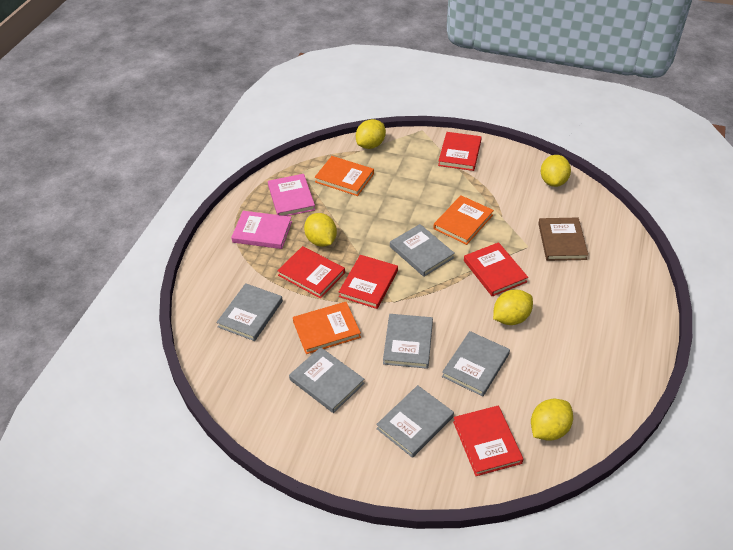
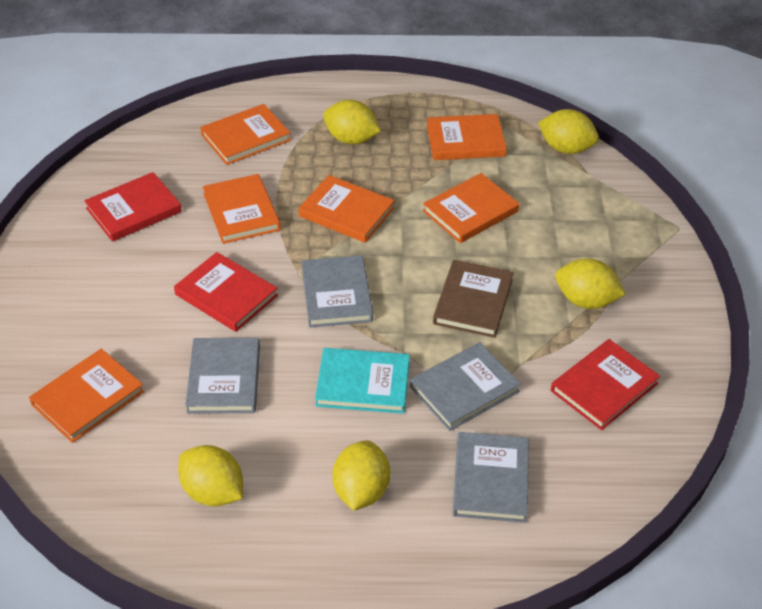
grey book: [216,283,283,341] [289,347,365,413] [376,385,454,458] [383,314,433,369] [390,224,455,277] [442,331,510,396] = 6 -> [185,338,260,414] [302,255,373,328] [410,342,521,431] [453,432,529,523] = 4
orange book: [293,302,361,354] [314,156,374,196] [434,195,494,245] = 3 -> [29,349,144,443] [200,104,291,165] [203,174,280,244] [298,175,394,243] [423,173,519,243] [427,114,507,160] = 6
pink book: [231,211,292,249] [268,174,315,216] = 2 -> none = 0
red book: [277,246,345,299] [339,255,398,309] [438,132,482,171] [453,406,523,476] [464,242,528,297] = 5 -> [84,172,182,242] [174,252,278,332] [551,339,660,430] = 3
turquoise book: none = 0 -> [315,348,410,414] = 1

